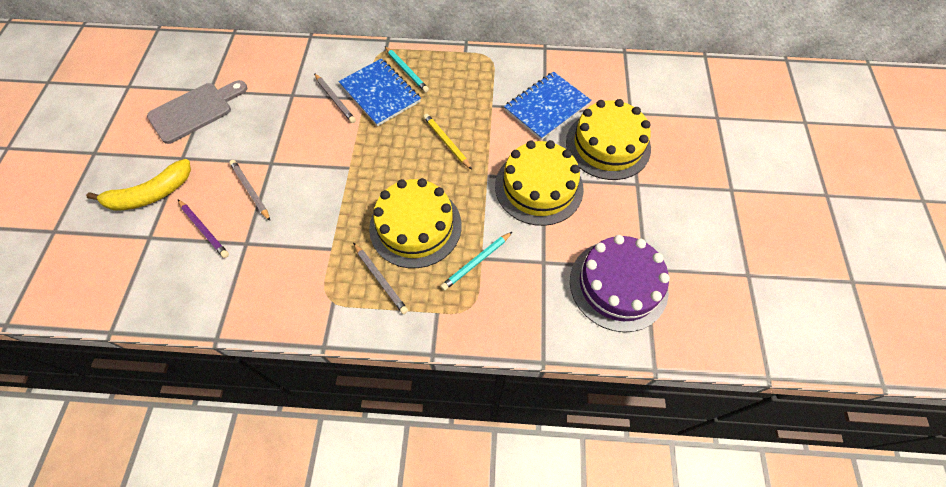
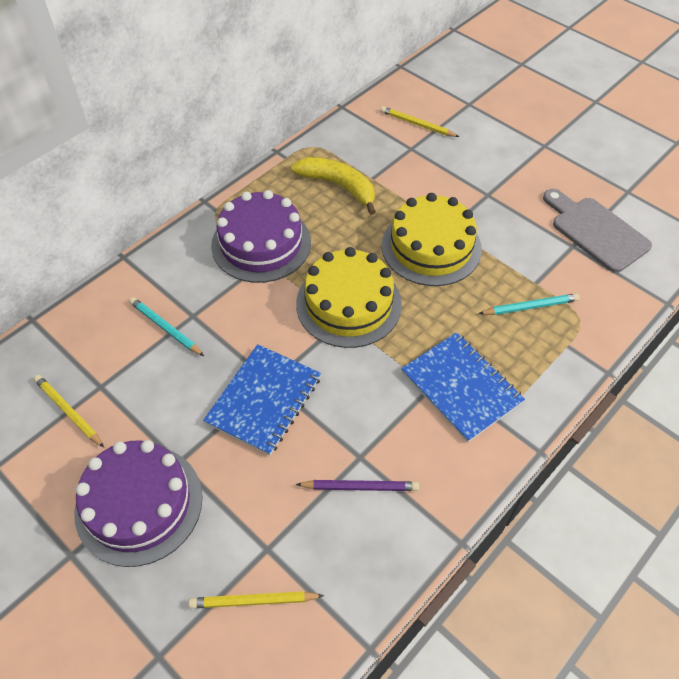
grey pencil: [229,160,270,221] [314,73,356,123] [353,243,408,314] = 3 -> none = 0
purple cake: [570,235,670,332] = 1 -> [74,440,203,567] [211,190,311,283] = 2
yellow cake: [369,178,462,268] [495,140,584,226] [566,99,651,180] = 3 -> [296,247,402,348] [382,193,482,286] = 2
yellow pencil: [423,114,472,170] = 1 -> [34,375,104,448] [188,591,324,608] [380,106,459,137] = 3

